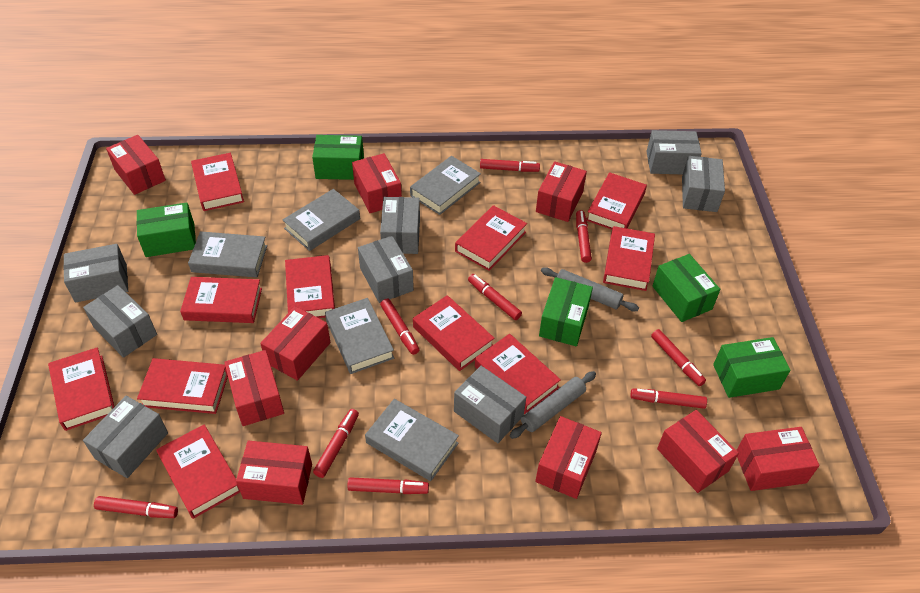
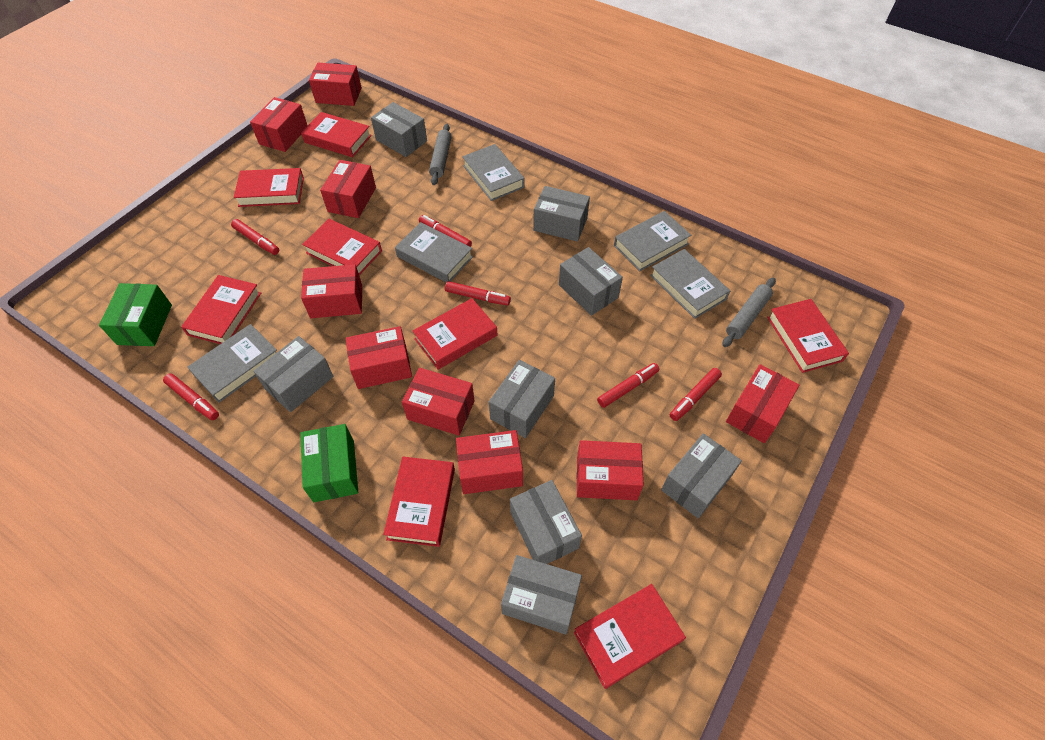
green box: [137,202,196,257] [312,135,364,180] [539,277,593,346] [652,254,720,322] [713,337,791,398] = 5 -> [99,283,172,346] [300,424,358,502] = 2
red book: [48,347,115,431] [137,358,228,414] [156,424,240,519] [180,277,262,323] [191,153,244,211] [285,255,335,318] [413,295,495,371] [455,205,527,271] [475,334,561,414] [586,172,647,229] [603,226,655,291] = 11 -> [181,275,261,344] [234,168,304,207] [301,112,371,157] [302,219,382,275] [383,457,455,547] [413,298,497,369] [574,584,686,689] [767,299,849,373] = 8
red marker: [94,496,178,518] [313,409,359,478] [347,477,429,494] [380,299,420,355] [468,274,522,320] [480,159,540,172] [576,210,592,263] [630,388,707,409] [651,329,706,386] = 9 -> [163,373,219,420] [231,219,279,255] [419,215,472,247] [445,281,511,305] [597,363,659,408] [670,368,722,421] = 6

